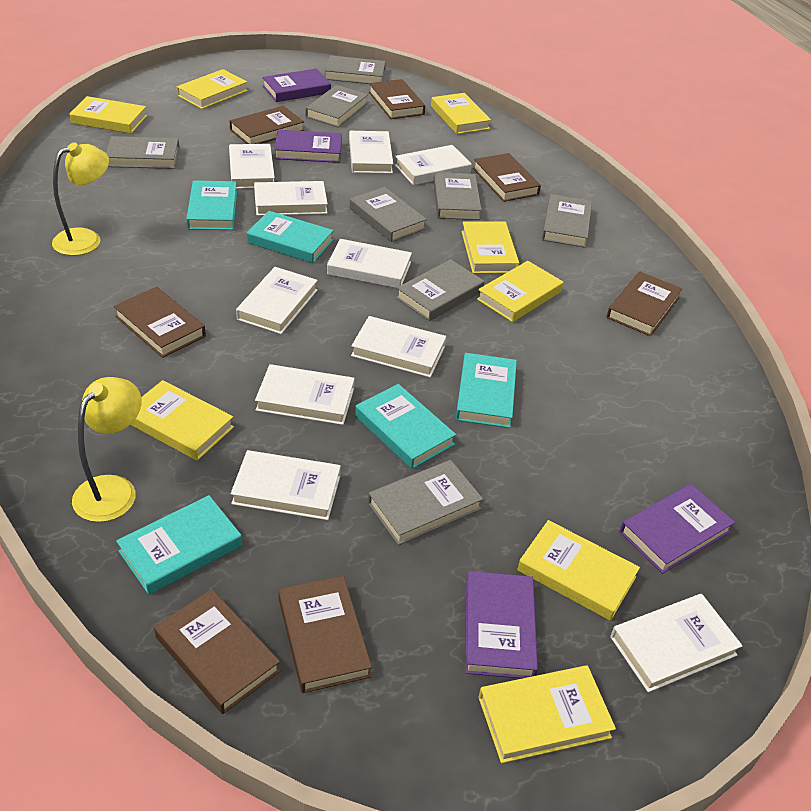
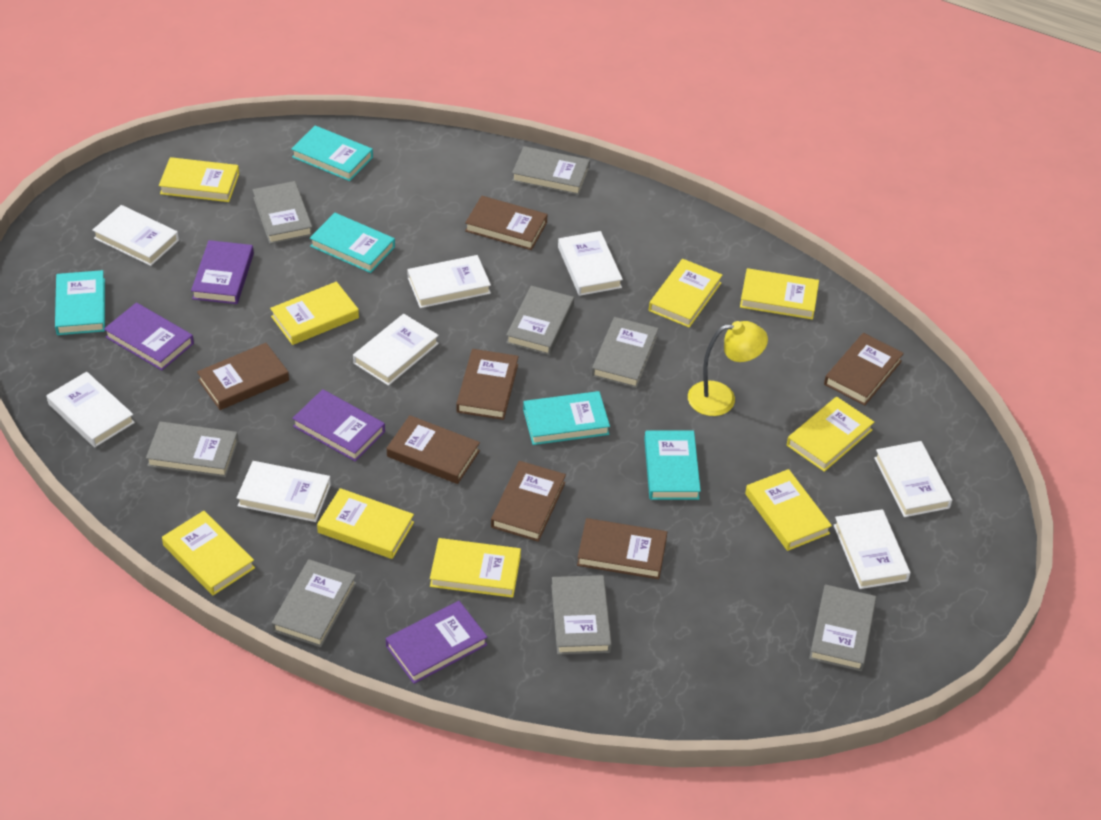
white book: [229,144,275,189] [230,450,341,520] [236,267,318,334] [254,181,328,216] [255,364,355,425] [327,239,412,288] [349,131,393,174] [351,316,446,377] [395,145,472,185] [610,594,743,692] = 10 -> [47,372,135,447] [93,205,179,266] [237,461,331,522] [353,314,439,386] [407,255,491,308] [558,231,623,296] [834,509,910,589] [874,441,952,517] = 8
yellow book: [69,96,147,134] [130,380,234,461] [177,69,248,109] [431,93,491,134] [461,221,519,274] [477,261,563,322] [478,665,616,763] [517,520,640,621] = 8 -> [159,157,239,202] [162,511,255,596] [270,281,359,345] [317,488,414,559] [430,538,521,598] [649,259,722,328] [740,268,819,320] [745,469,832,551] [787,397,874,472] = 9
yellow lamp: [52,142,109,256] [72,377,141,522] = 2 -> [688,321,768,416] = 1

